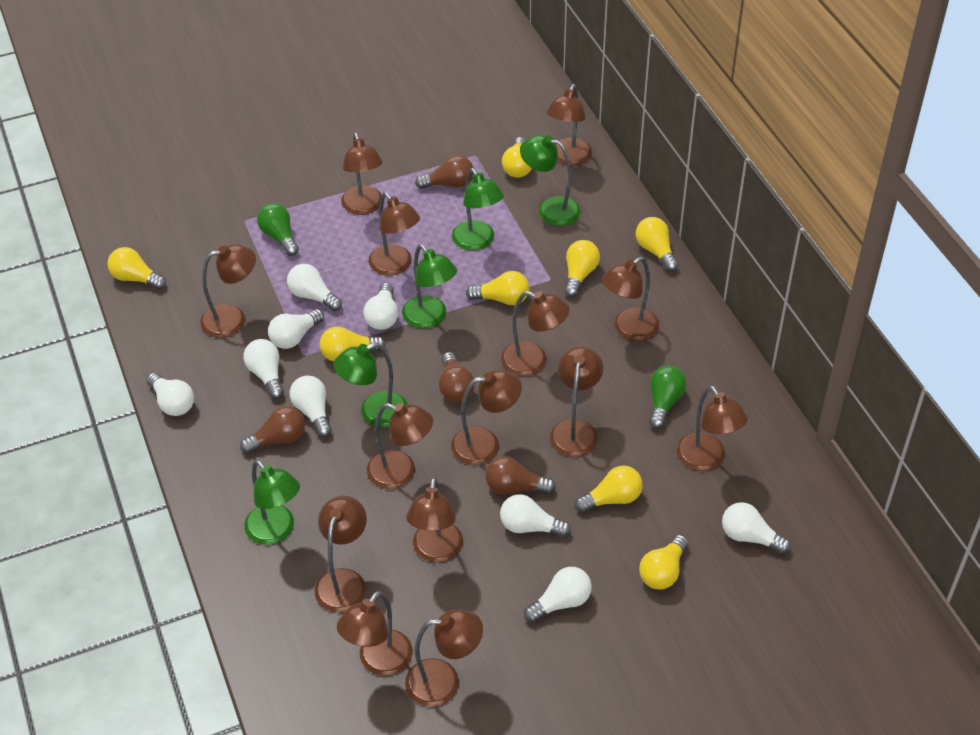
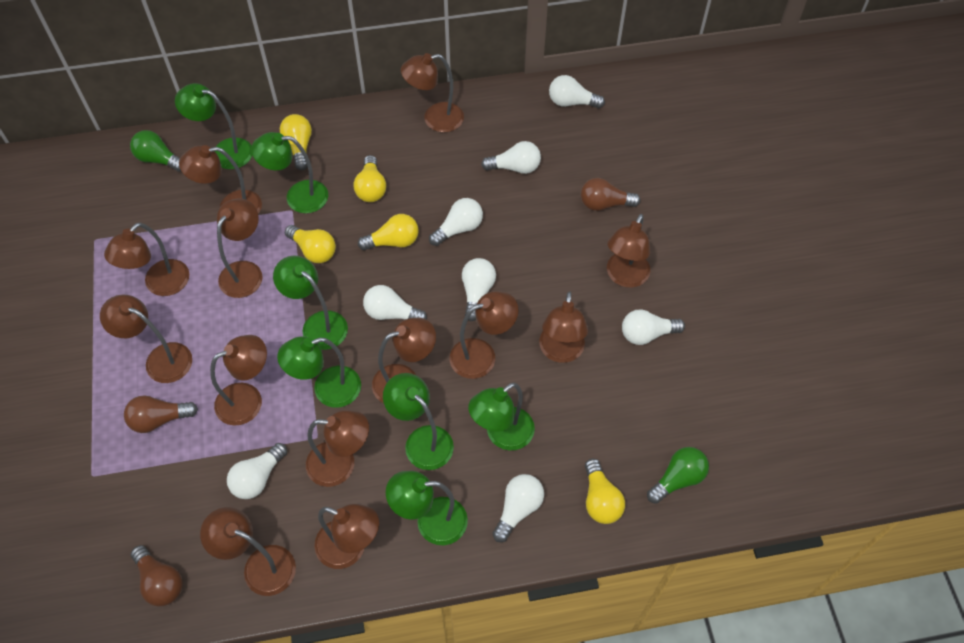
brown lamp: [200,244,256,338] [315,495,367,612] [337,591,413,676] [341,133,383,215] [367,403,433,489] [369,192,420,276] [405,609,483,706] [406,477,463,562] [451,370,522,465] [501,291,569,376] [547,84,592,165] [550,346,603,457] [602,257,659,341] [677,386,748,471] = 14 -> [100,295,192,383] [104,223,189,296] [179,145,262,214] [200,507,296,596] [210,335,267,426] [217,198,263,298] [306,410,369,487] [314,504,379,569] [372,318,436,403] [401,53,464,133] [450,291,519,379] [539,291,588,363] [607,214,651,288] = 13
brown light bulb: [240,406,305,454] [415,155,474,189] [439,352,475,402] [485,456,556,494] = 4 -> [124,395,198,433] [131,545,183,607] [581,178,640,211] = 3
green lamp: [244,460,300,545] [333,342,408,428] [402,245,457,328] [452,168,504,251] [520,135,581,226] = 5 -> [175,83,252,169] [251,132,328,213] [273,256,348,350] [277,336,361,408] [383,373,454,470] [386,471,468,545] [468,382,535,450] = 7
white light bulb: [147,373,194,416] [243,339,284,399] [268,309,324,349] [287,264,342,311] [289,375,332,437] [363,283,398,330] [500,494,571,537] [524,567,592,623] [722,502,791,554] = 9 -> [227,443,287,499] [363,285,427,320] [429,198,483,246] [462,258,496,321] [481,141,541,174] [492,474,544,542] [549,75,605,108] [622,309,685,345] = 8
yellow light bulb: [107,247,166,290] [320,327,386,361] [466,271,529,305] [502,137,532,178] [564,240,600,297] [575,466,643,513] [636,217,679,271] [639,535,689,589] = 8 -> [280,114,312,170] [285,225,336,263] [354,155,386,202] [358,214,419,250] [585,459,625,524] = 5

